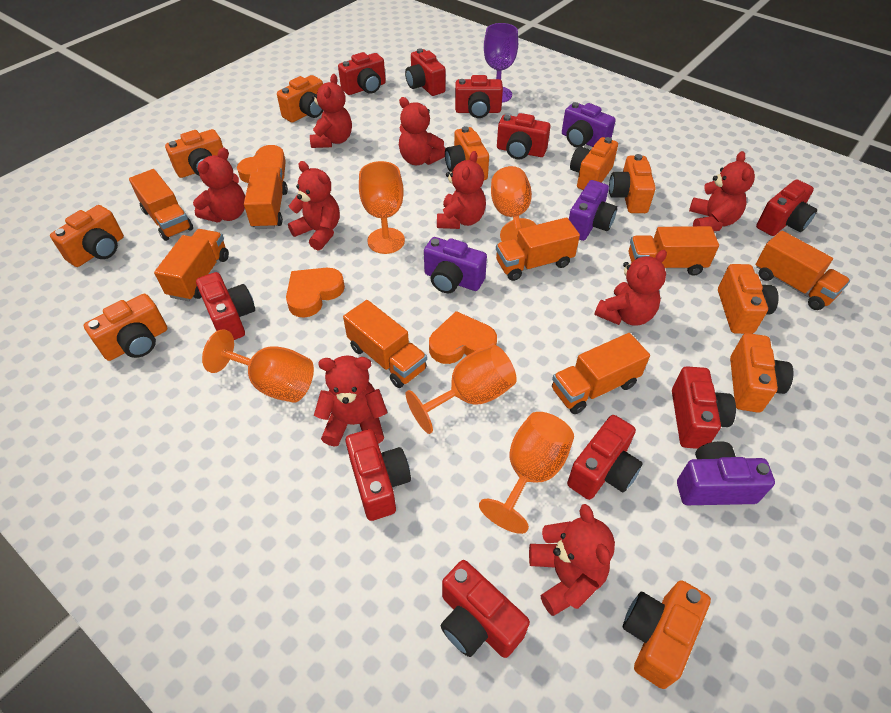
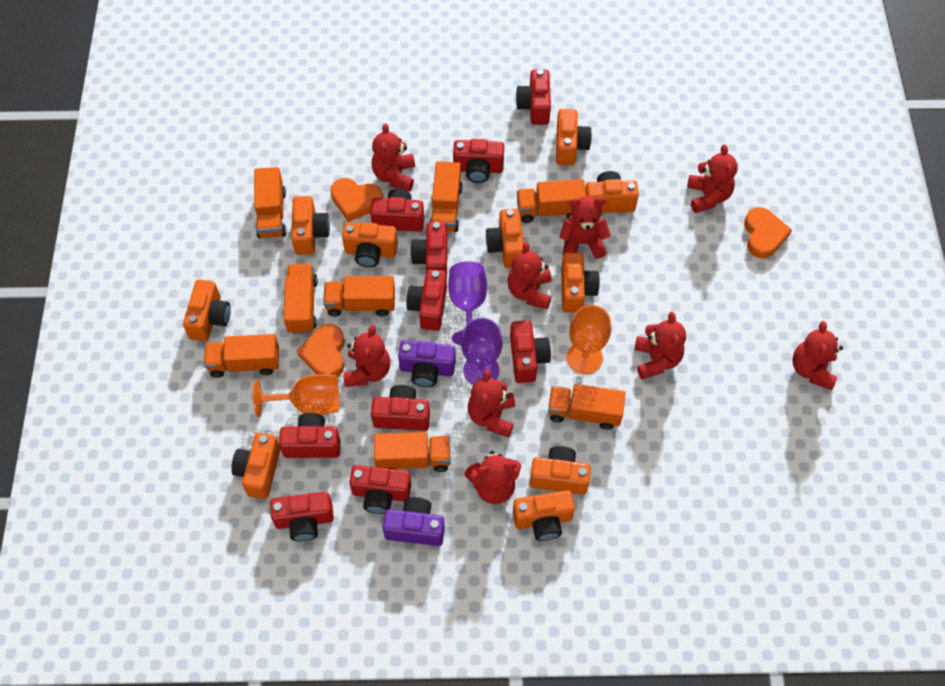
orange goblet: [202,329,314,403] [359,161,405,254] [405,345,517,434] [479,412,574,534] [491,166,537,242] = 5 -> [253,374,339,417] [567,305,611,374] = 2
purple camera: [424,237,487,293] [562,102,616,147] [569,180,617,241] [677,441,775,505] = 4 -> [383,497,445,546] [398,340,456,387] = 2
purple goblet: [484,23,518,103] = 1 -> [448,261,487,345] [461,318,503,385] = 2

